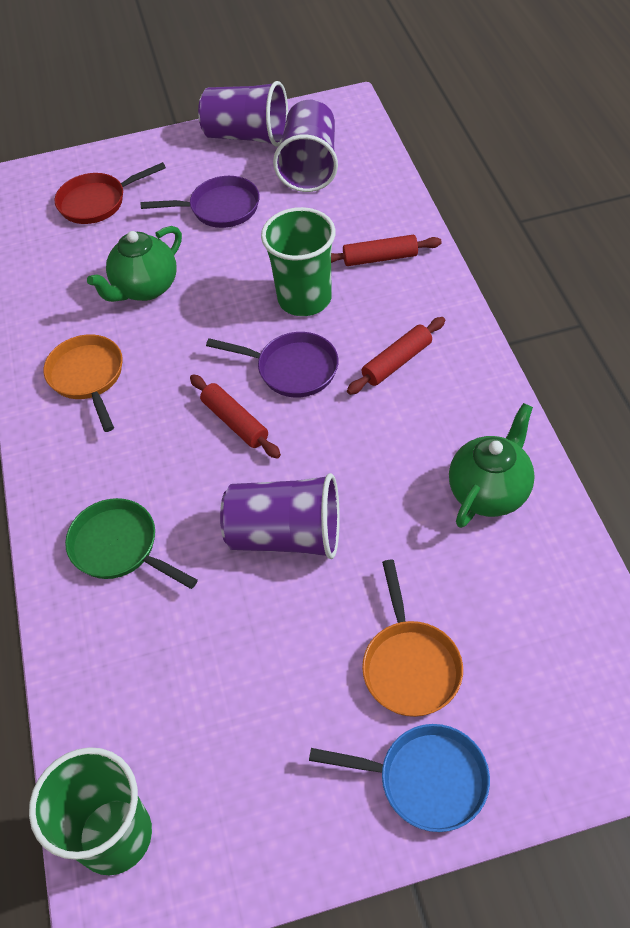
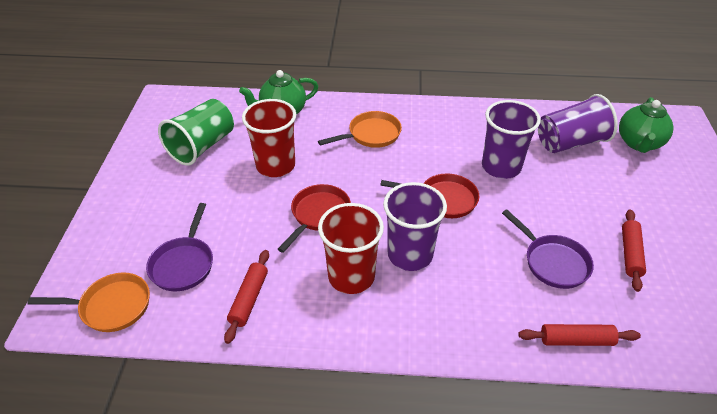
blue pan: [309,724,490,832] = 1 -> none = 0
green cup: [29,747,152,875] [261,207,336,316] = 2 -> [158,99,234,166] = 1
green pan: [65,498,198,589] = 1 -> none = 0
red cup: none = 0 -> [242,99,296,177] [318,203,384,294] = 2
red pan: [55,162,166,224] = 1 -> [278,184,351,253] [380,173,479,218] = 2

